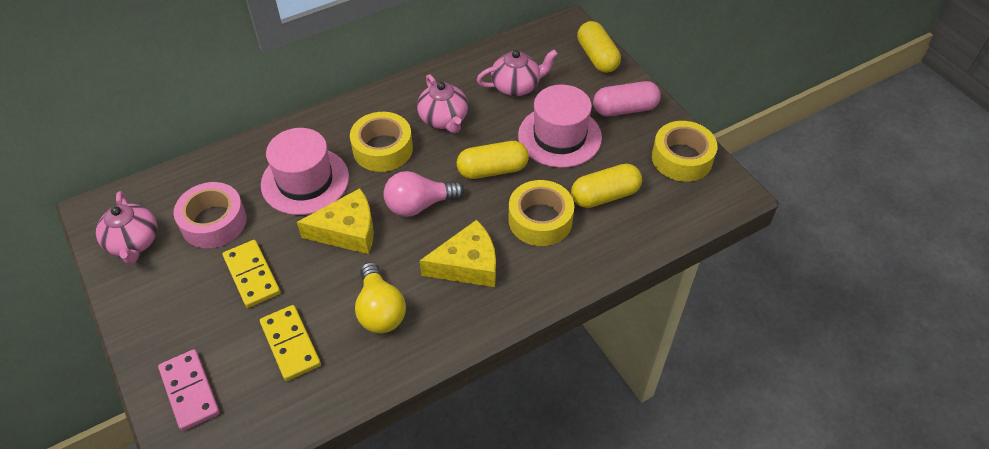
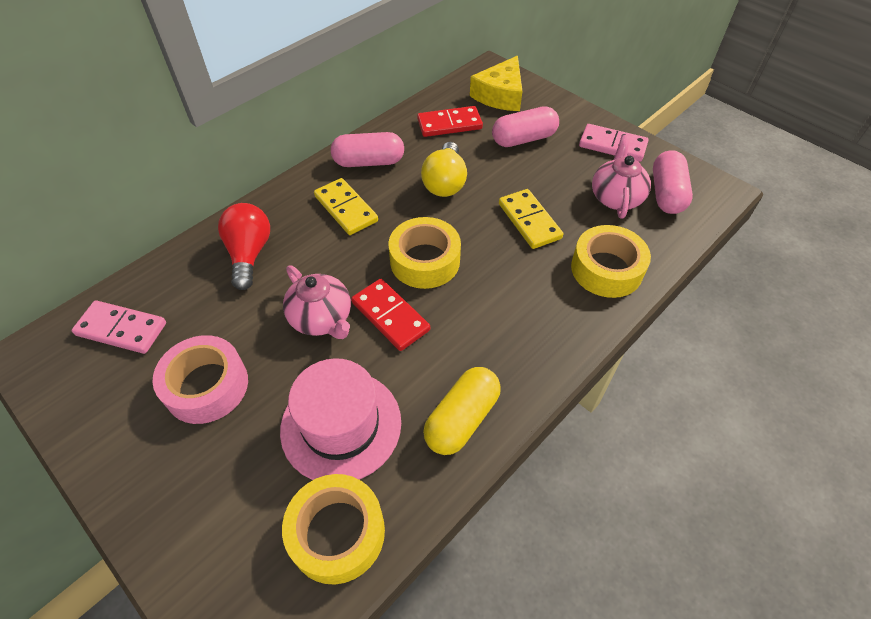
pink capsule: [593,81,661,116] = 1 -> [331,132,404,167] [492,106,559,147] [653,150,693,214] = 3
pink domino: [158,349,220,431] = 1 -> [72,301,166,354] [579,124,649,162] = 2
pink hat: [261,128,349,215] [518,85,602,168] = 2 -> [280,358,401,480] = 1
pink light bulb: [384,171,464,217] = 1 -> none = 0
pink teapot: [96,191,157,265] [417,74,468,133] [477,49,558,96] = 3 -> [283,265,351,339] [592,135,651,219] = 2
red domino: none = 0 -> [351,279,430,351] [417,106,483,137] = 2
red light bulb: none = 0 -> [218,203,270,290] = 1
yellow capsule: [457,141,529,179] [571,164,642,208] [577,21,621,73] = 3 -> [423,367,501,455] = 1
yellow cheese: [297,188,374,254] [420,220,496,287] = 2 -> [470,56,523,111] = 1

